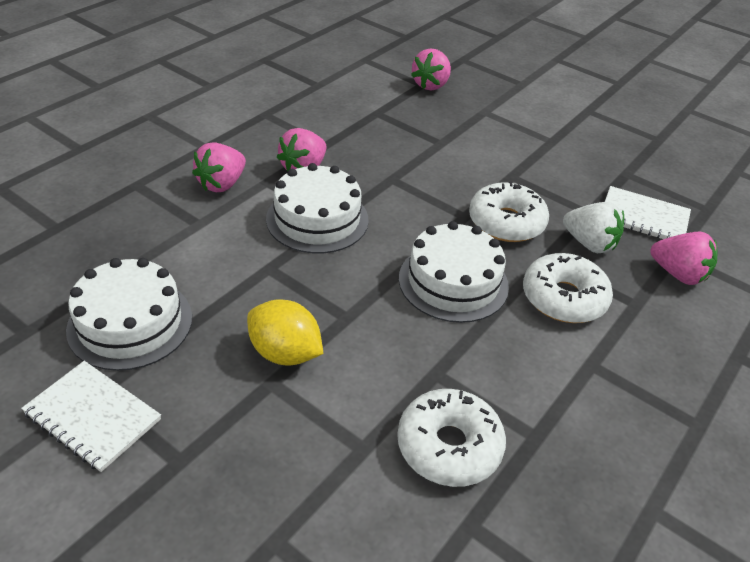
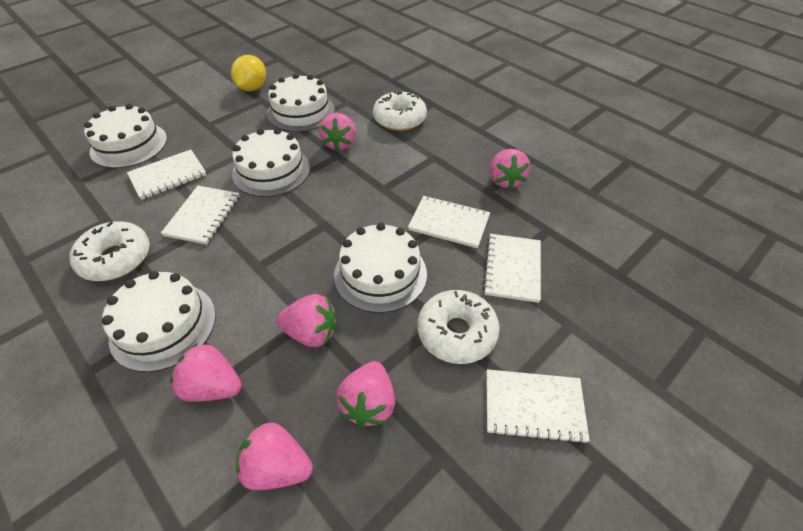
pink strawberry: [192,142,246,192] [277,128,326,172] [411,48,451,91] [650,232,718,285] = 4 -> [170,343,242,402] [236,422,313,490] [276,294,336,347] [319,113,356,151] [336,361,395,427] [490,149,530,190] = 6
white cake: [66,258,192,371] [266,163,369,254] [399,221,509,323] = 3 -> [84,104,167,168] [102,271,216,372] [232,128,310,197] [267,74,335,132] [334,223,427,313] = 5
white notebook: [21,361,161,472] [605,186,691,239] = 2 -> [127,150,206,200] [161,186,240,245] [408,196,490,248] [483,234,541,303] [486,369,590,444] = 5
white strawberry: [563,202,624,253] = 1 -> none = 0

